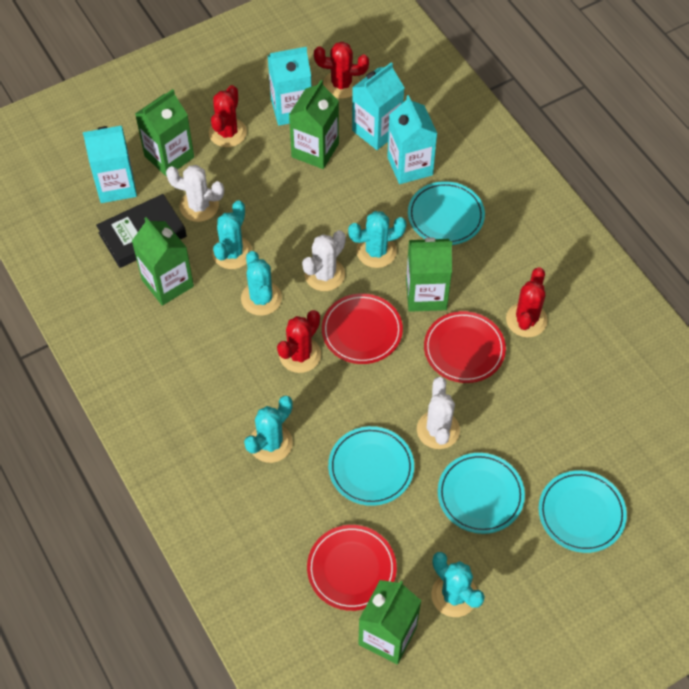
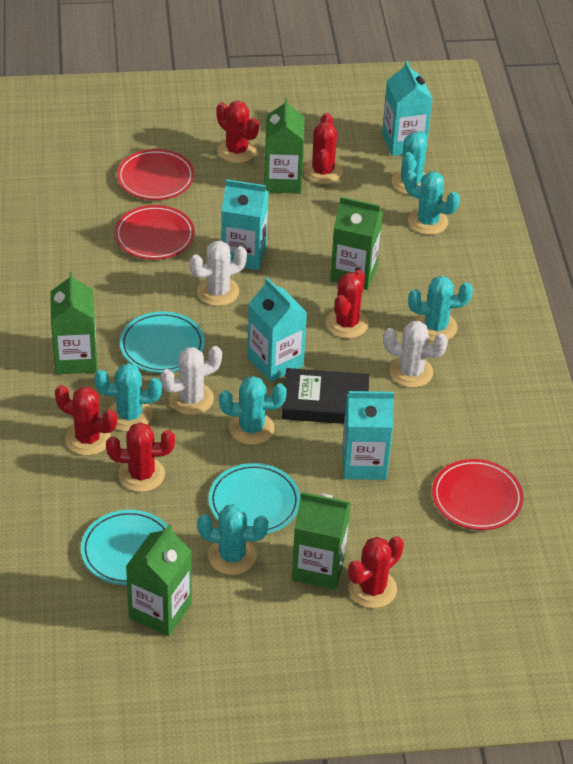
red cactus: [209,85,247,147] [277,310,321,373] [314,42,369,99] [506,267,548,337] = 4 -> [55,385,117,456] [106,422,175,492] [216,101,259,163] [303,113,343,184] [326,270,369,338] [348,536,404,608] = 6
turquoise cactus: [212,200,252,269] [241,251,282,316] [244,396,293,463] [348,211,407,268] [431,552,485,617] = 5 -> [94,363,162,432] [197,504,269,575] [219,376,287,445] [391,131,427,195] [404,170,460,235] [408,276,473,341] = 6
turquoise plate: [328,426,414,506] [408,181,485,245] [438,453,525,534] [539,470,627,553] = 4 -> [81,510,168,585] [120,311,205,373] [209,463,300,534] = 3

